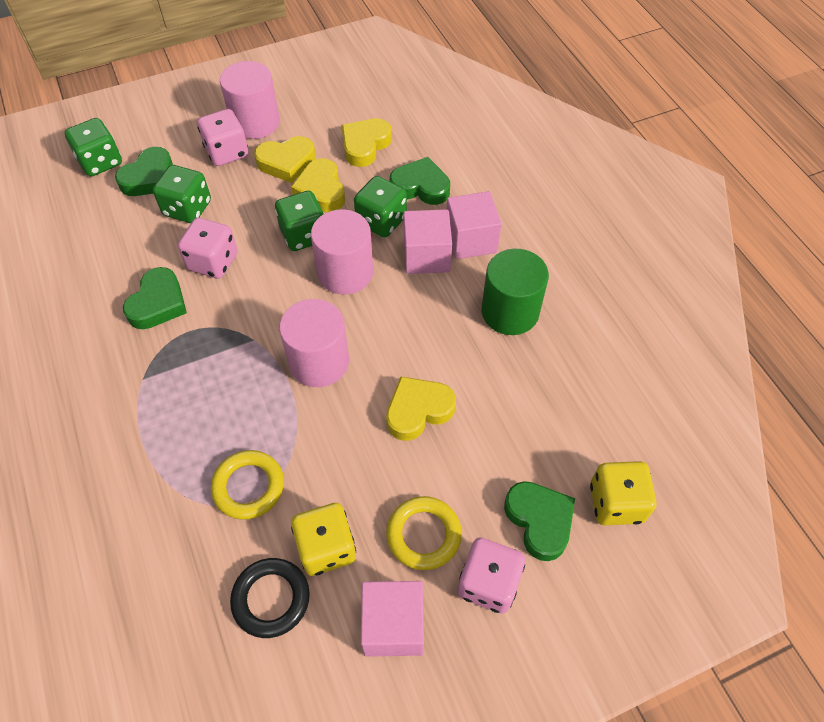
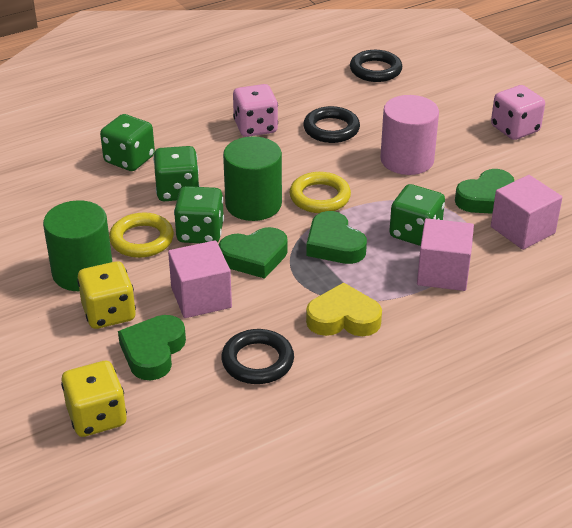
black ring: [230,558,310,638] = 1 -> [221,329,294,384] [303,106,360,143] [350,50,402,82] = 3
green cylinder: [482,249,549,335] = 1 -> [43,200,112,291] [223,137,282,221] = 2
pink cylinder: [220,61,280,139] [279,299,349,387] [311,209,373,294] = 3 -> [380,95,439,175] = 1
pink dice: [178,218,238,279] [197,109,248,166] [458,537,525,614] = 3 -> [233,84,278,137] [491,85,545,140] = 2
yellow heart: [254,136,316,183] [291,158,345,212] [342,118,392,167] [386,377,456,441] = 4 -> [306,282,382,336] = 1

